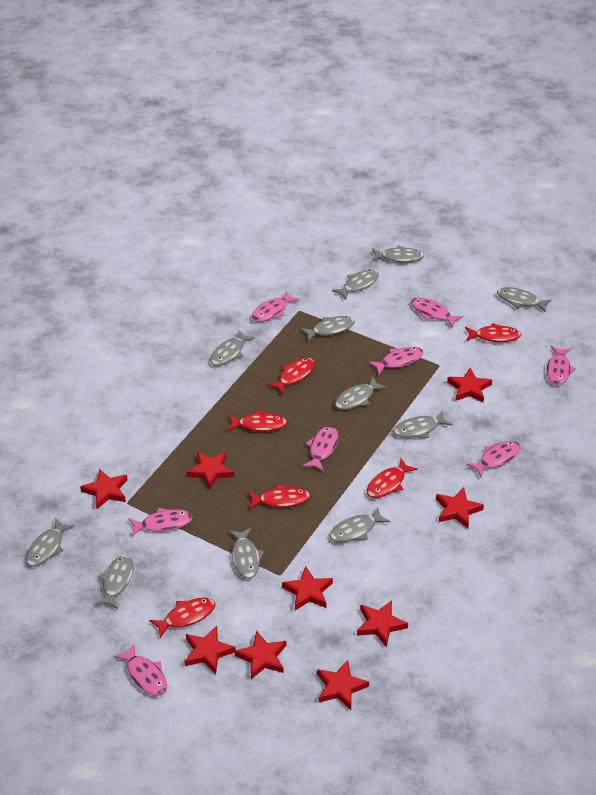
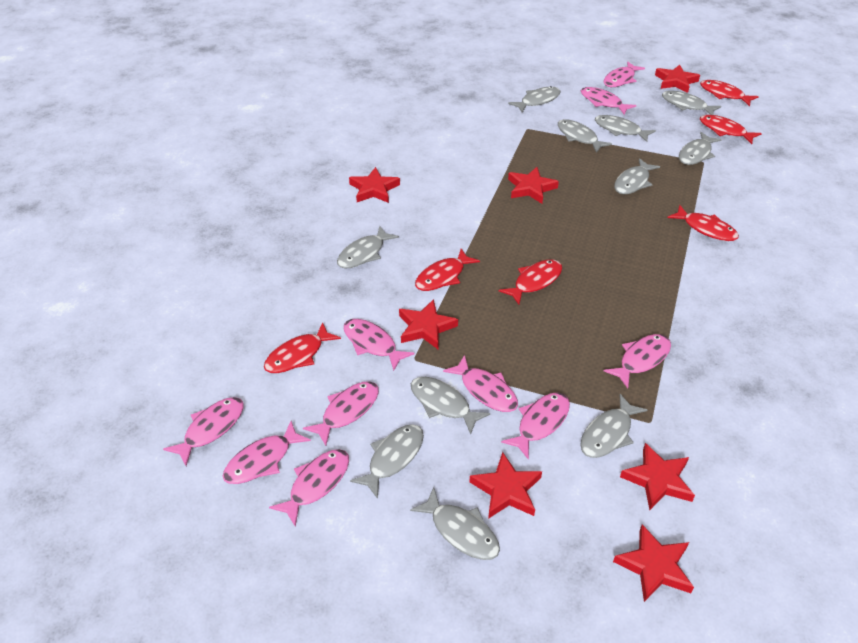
pink fish: [114,643,167,696] [128,508,193,536] [252,291,300,322] [302,426,338,472] [368,347,424,375] [411,297,463,328] [466,441,521,477] [547,346,576,385] = 8 -> [163,397,243,466] [223,421,311,484] [269,449,349,527] [303,381,379,446] [344,319,414,371] [443,355,518,412] [501,392,570,460] [581,87,636,115] [604,62,645,87] [604,334,671,388] = 10
red star: [80,469,128,509] [184,626,236,674] [186,452,234,489] [235,630,286,679] [282,566,333,610] [317,660,369,710] [357,601,408,647] [436,487,484,528] [447,368,492,402] = 9 -> [349,167,400,203] [399,299,458,349] [469,452,542,519] [508,167,559,204] [613,525,694,602] [620,443,695,510] [655,64,700,93] = 7

